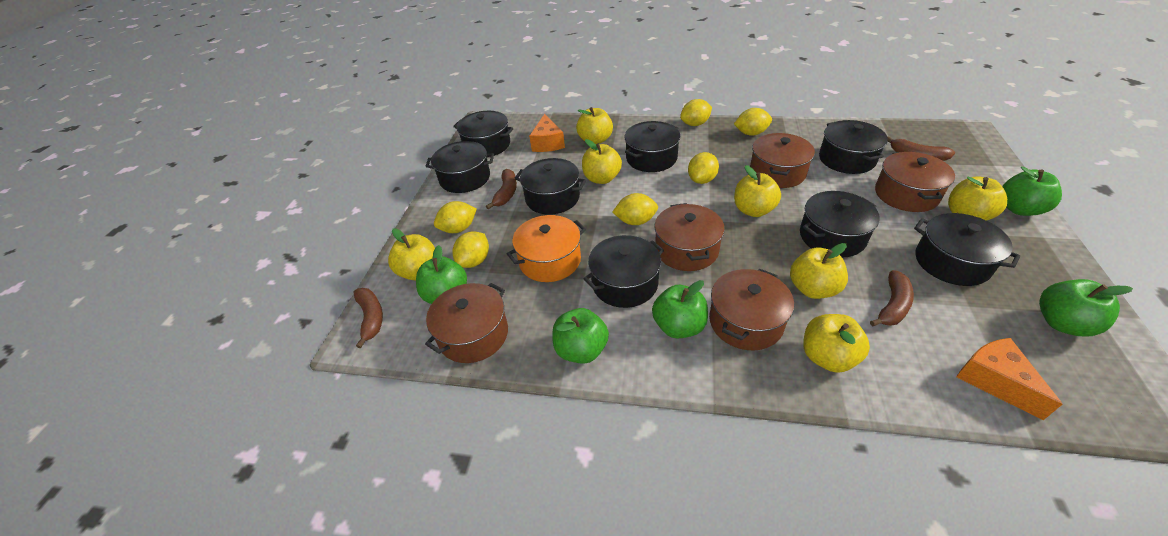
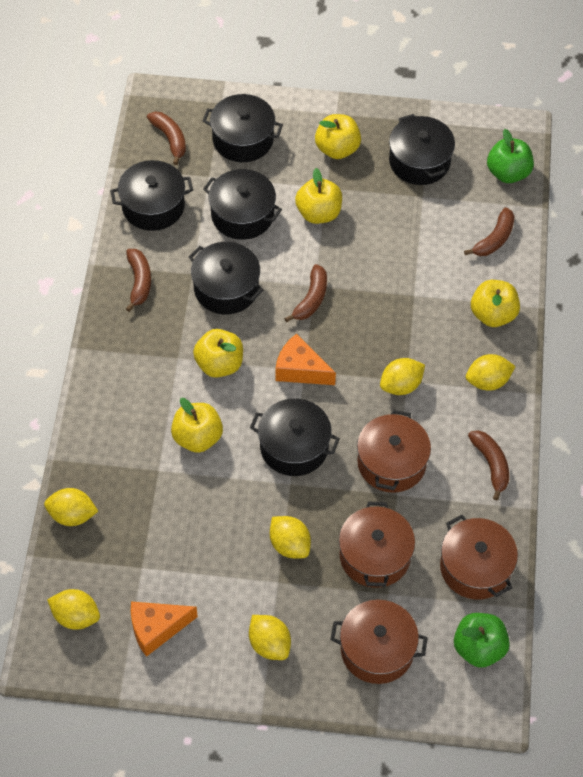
black pot: [425,141,494,193] [453,111,513,156] [515,158,586,215] [583,235,664,308] [624,121,681,172] [800,191,880,257] [819,120,888,174] [914,213,1020,286] = 8 -> [110,160,193,231] [189,242,263,314] [203,94,283,162] [203,169,282,240] [250,398,340,476] [389,114,455,185] = 6
brown banana: [354,288,383,348] [486,169,517,209] [870,270,914,327] [887,136,955,161] = 4 -> [126,249,151,312] [147,112,186,165] [284,264,327,322] [464,207,515,256] [468,430,509,500] = 5
brown pot: [425,283,508,363] [654,203,725,271] [709,268,794,350] [750,133,815,188] [875,152,955,212] = 5 -> [330,600,428,684] [339,501,415,588] [357,410,431,493] [440,515,518,600] = 4
green apple: [416,245,467,304] [552,308,609,364] [652,280,708,339] [1002,166,1062,216] [1039,279,1133,337] = 5 -> [454,613,510,668] [487,129,534,183] = 2
orange pot: [507,215,586,282] = 1 -> none = 0
yellow apple: [388,228,435,280] [576,107,613,144] [582,139,622,184] [734,165,781,217] [790,243,848,299] [803,314,870,373] [948,176,1007,221] = 7 -> [171,398,223,453] [193,329,243,378] [295,168,342,224] [315,114,361,159] [471,280,520,327] = 5

